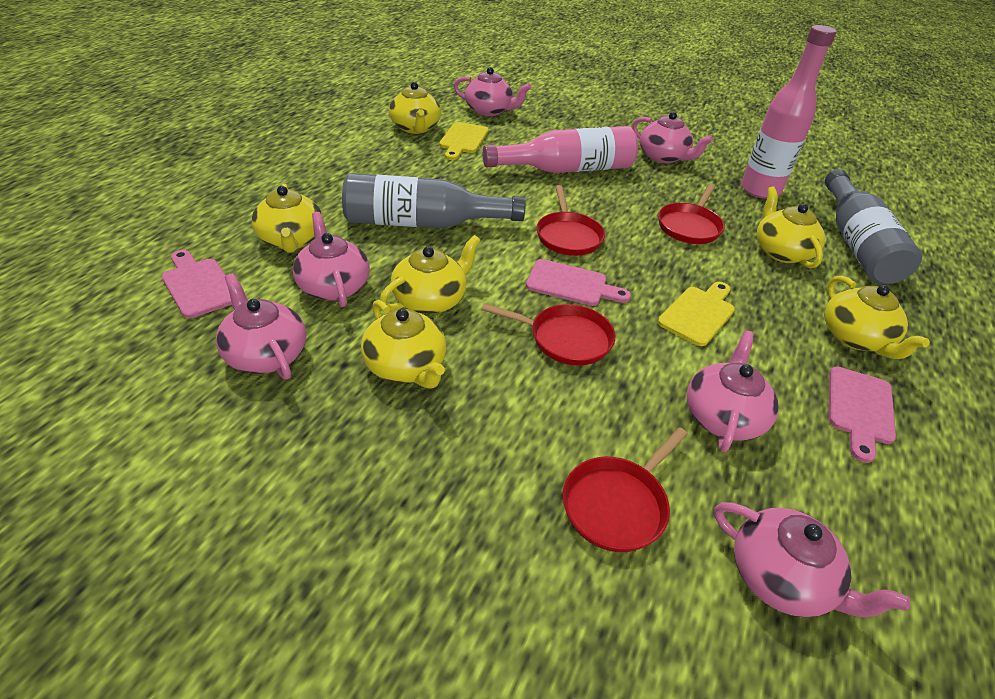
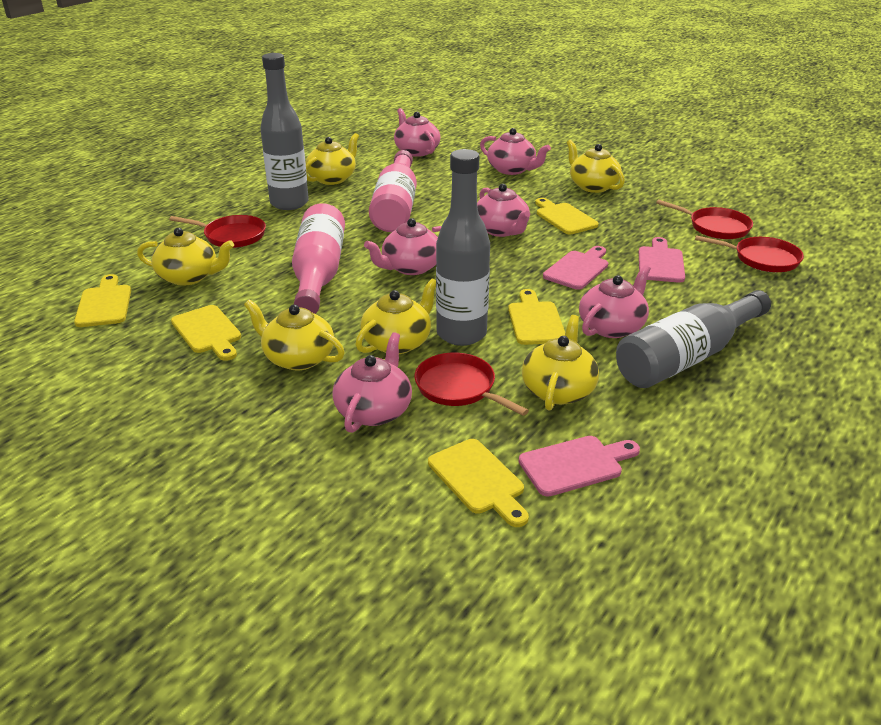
grey bottle: [342,173,526,228] [825,169,922,284] = 2 -> [260,53,309,210] [436,149,490,346] [616,290,771,388] = 3
yellow cutting board: [439,122,488,160] [658,282,735,346] = 2 -> [74,274,131,327] [171,305,241,361] [428,439,529,527] [508,289,565,345] [535,198,599,234] = 5

